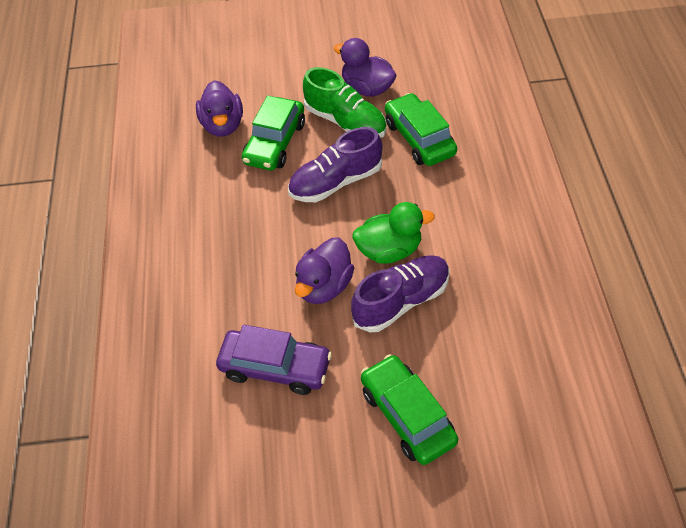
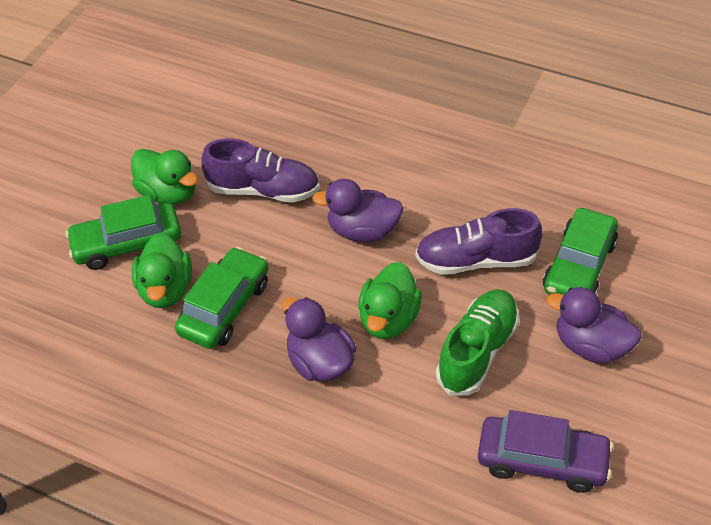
green duck: [352,202,435,264] = 1 -> [131,149,198,205] [132,233,192,308] [358,262,422,339] = 3

